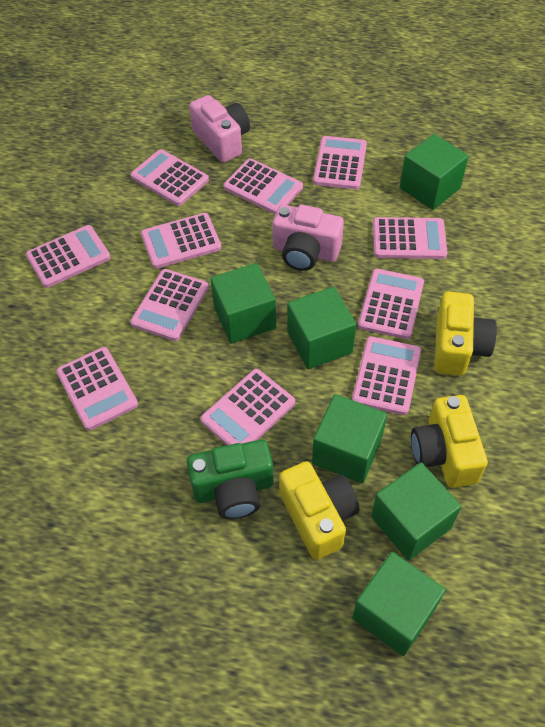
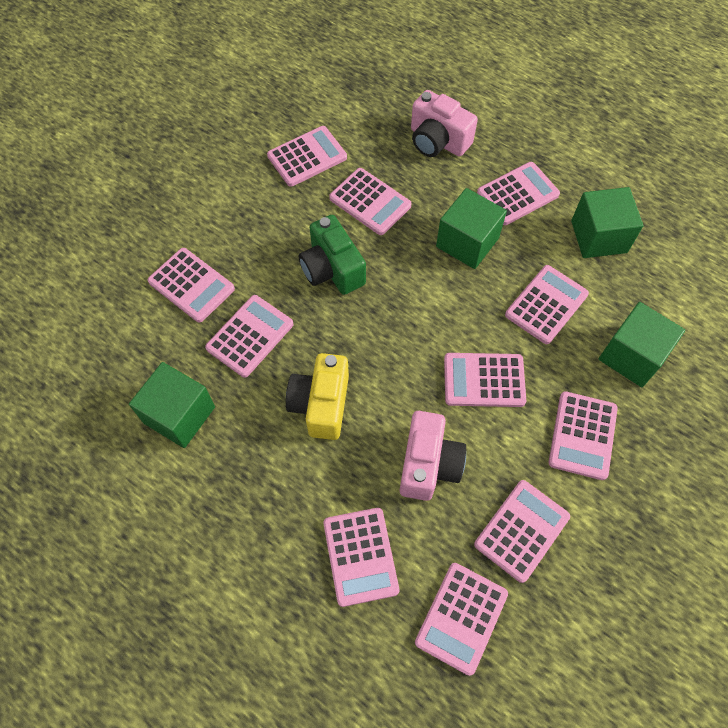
green cube: [210,263,276,343] [287,287,356,369] [312,394,387,484] [352,552,446,656] [371,462,461,561] [400,134,469,210] = 6 -> [129,362,215,448] [436,188,507,269] [571,187,643,258] [599,302,685,387] = 4
yellow camera: [279,461,359,560] [411,395,488,488] [434,292,497,376] = 3 -> [286,353,349,440] = 1

